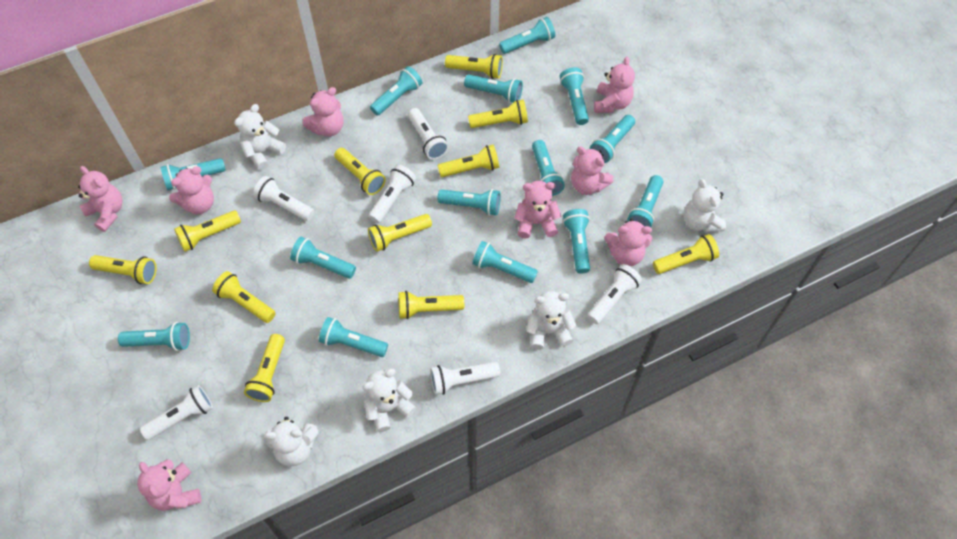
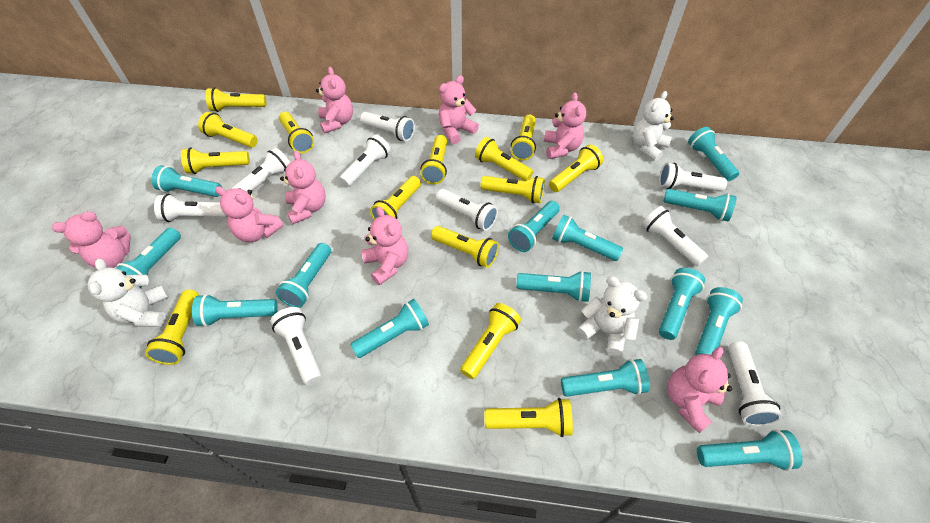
white flashlight: [140,385,213,440] [253,176,314,221] [369,164,416,223] [408,108,448,159] [430,362,500,395] [587,264,642,324] = 6 -> [154,194,228,222] [231,147,290,192] [271,307,322,385] [339,134,391,187] [360,112,415,141] [436,189,498,231] [642,206,708,266] [659,163,727,192] [728,341,782,427] = 9
white teddy bear: [234,104,286,170] [264,417,318,466] [363,369,416,432] [526,291,576,350] [684,179,726,233] = 5 -> [88,259,169,327] [576,276,647,356] [633,91,674,161] = 3
yellow flashlight: [89,255,157,284] [174,210,241,252] [212,271,276,323] [244,334,285,402] [334,148,386,195] [368,214,432,252] [398,291,464,319] [438,145,499,177] [445,54,503,79] [468,99,528,128] [653,234,719,274] = 11 -> [145,289,199,365] [181,147,250,174] [198,112,258,148] [206,87,266,112] [279,112,314,153] [370,176,421,220] [420,135,447,184] [431,226,499,268] [460,303,521,379] [475,137,533,181] [481,176,545,203] [484,398,573,437] [511,114,536,161] [549,145,603,192] = 14

